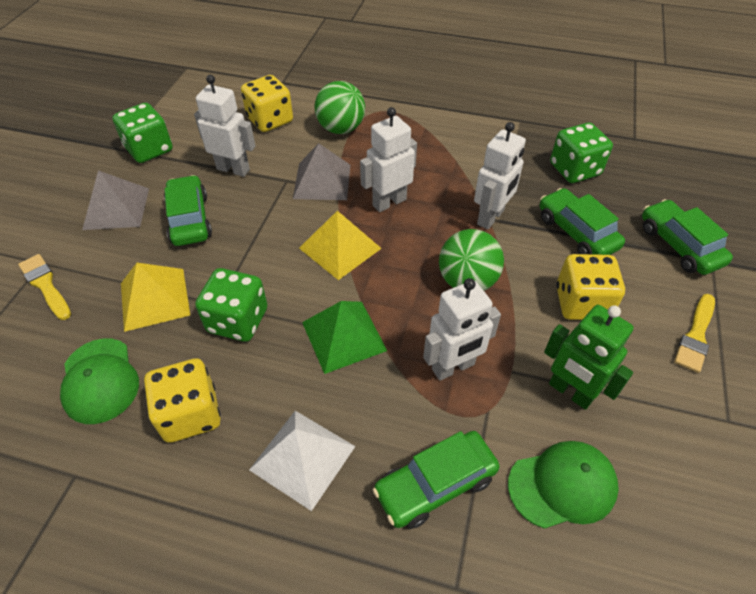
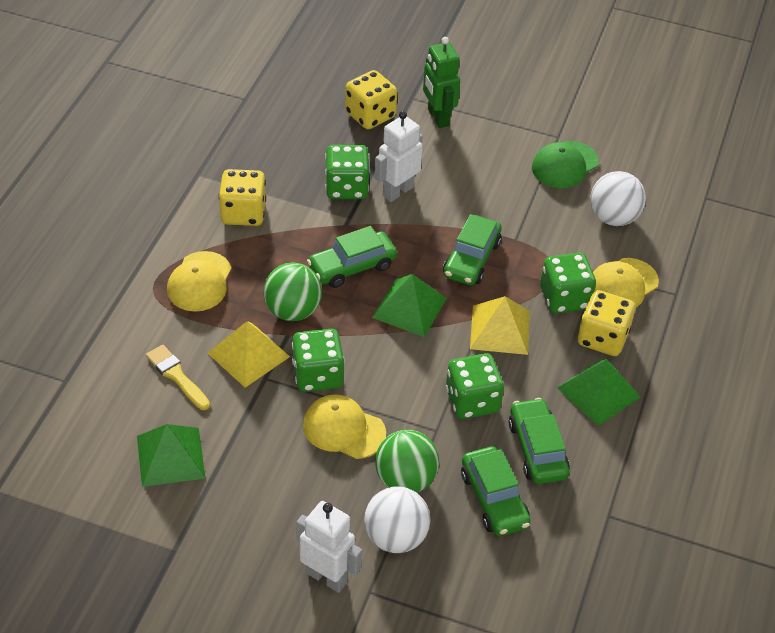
green cap: [60,338,139,424] [508,441,619,529] = 2 -> [532,141,599,188] = 1
green dice: [112,103,173,163] [195,268,267,342] [550,123,613,183] = 3 -> [292,329,345,392] [325,145,369,199] [446,353,504,419] [540,253,596,314] = 4
green pyramid: [302,301,387,374] = 1 -> [137,424,205,487] [372,274,447,337] [557,359,641,426] = 3
grey pyramid: [82,170,149,230] [293,143,350,200] = 2 -> none = 0
white ball: none = 0 -> [364,486,430,553] [590,171,646,226] = 2
white pyramid: [249,411,356,511] = 1 -> none = 0
white robot: [194,75,255,177] [360,107,417,212] [423,278,501,381] [474,122,526,229] = 4 -> [296,501,362,593] [374,111,423,202] = 2
yellow brush: [18,254,71,320] [674,294,715,373] = 2 -> [146,345,210,410] = 1
yellow cap: none = 0 -> [167,251,232,312] [303,394,386,459] [593,258,659,308] = 3

